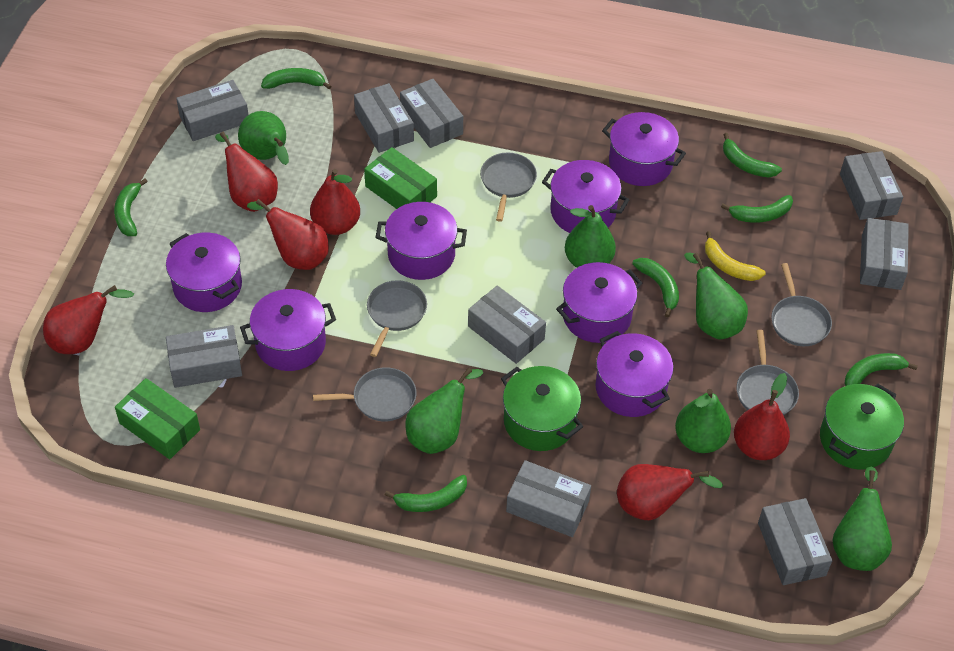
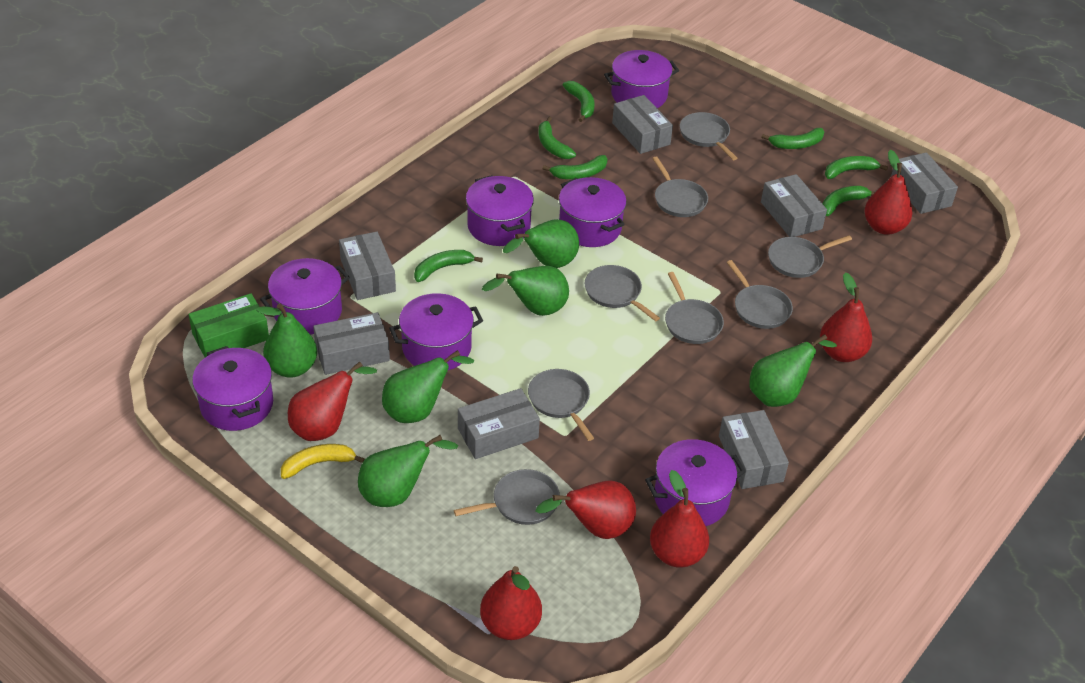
green box: [115,378,200,459] [364,147,437,209] = 2 -> [189,293,269,357] = 1
green pot: [501,366,583,451] [820,384,904,469] = 2 -> none = 0
grey box: [166,325,242,388] [176,80,249,141] [354,83,414,153] [400,79,463,148] [468,285,546,364] [506,460,591,537] [758,498,832,585] [840,151,903,220] [860,218,909,290] = 9 -> [313,312,390,375] [339,232,396,300] [458,388,540,459] [612,95,673,154] [719,410,789,489] [761,174,827,237] [891,152,958,214] = 7
grey pan: [313,367,416,421] [367,280,427,357] [480,153,537,222] [737,330,799,415] [771,263,832,346] = 5 -> [454,469,560,525] [528,369,594,441] [584,265,660,321] [652,156,708,217] [665,272,724,344] [680,112,737,160] [727,260,793,329] [768,235,852,278] = 8

